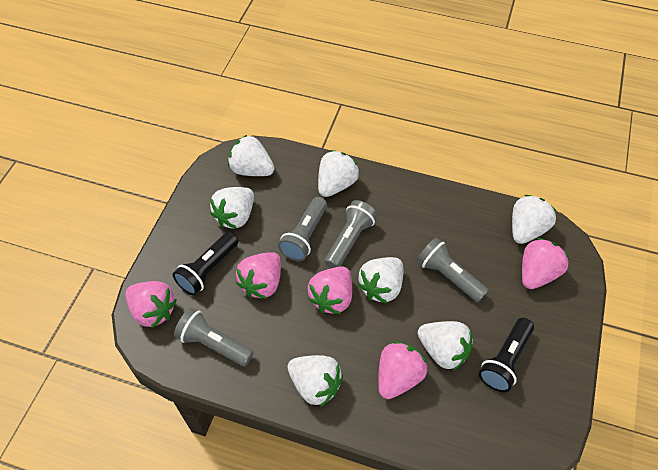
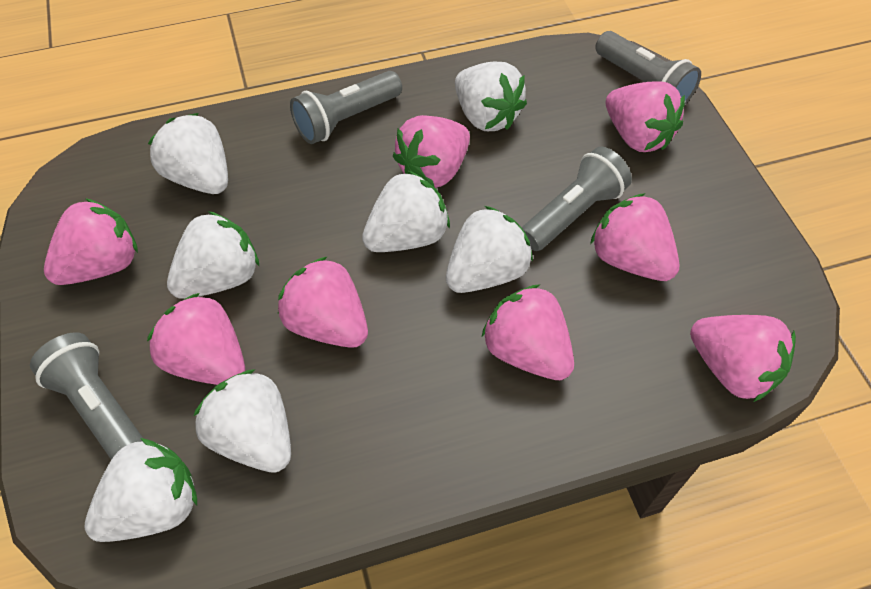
black flashlight: [173,232,238,296] [479,318,534,392] = 2 -> none = 0
pink strawberry: [125,281,177,328] [236,252,281,299] [308,266,352,314] [378,341,427,399] [522,238,570,289] = 5 -> [44,198,138,285] [147,293,245,385] [278,256,368,348] [393,115,470,188] [482,285,574,380] [590,193,679,281] [606,81,685,152] [690,315,796,402] = 8

